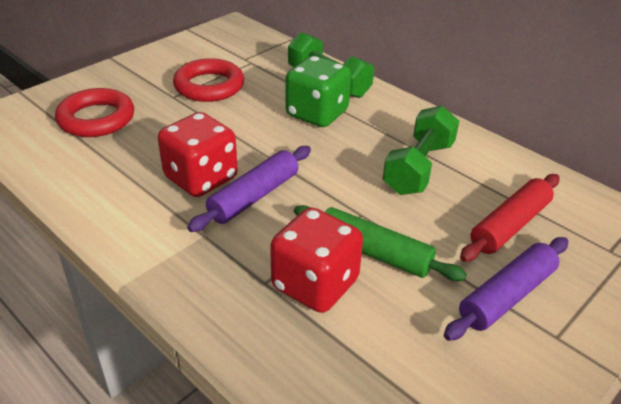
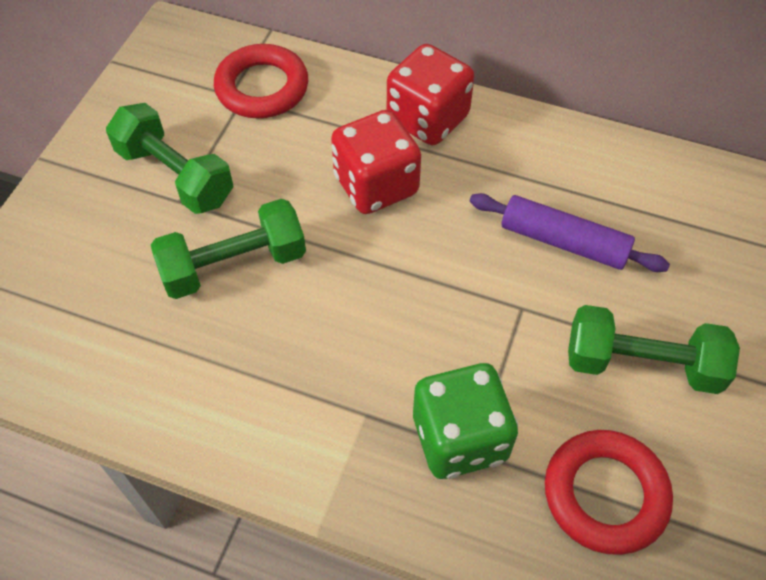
green dumbbell: [288,32,374,98] [383,106,459,195] = 2 -> [106,103,234,214] [151,199,306,299] [568,305,740,394] = 3
green rolling pin: [294,205,467,281] = 1 -> none = 0
purple rolling pin: [187,146,311,232] [444,237,568,341] = 2 -> [470,193,670,272] = 1
red rolling pin: [460,174,559,262] = 1 -> none = 0

